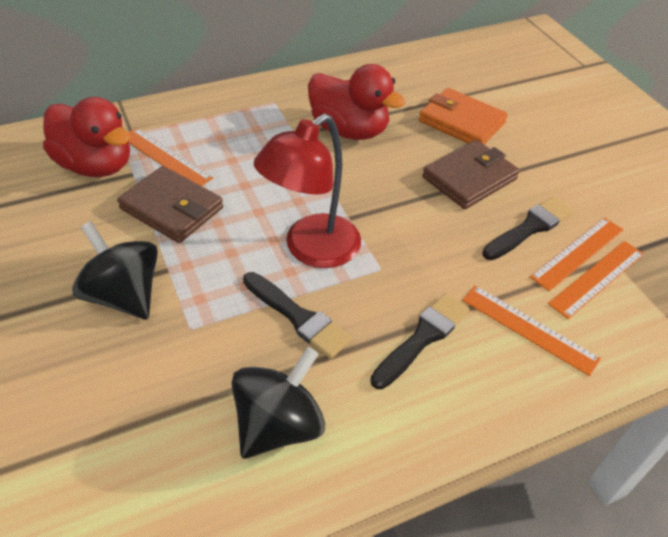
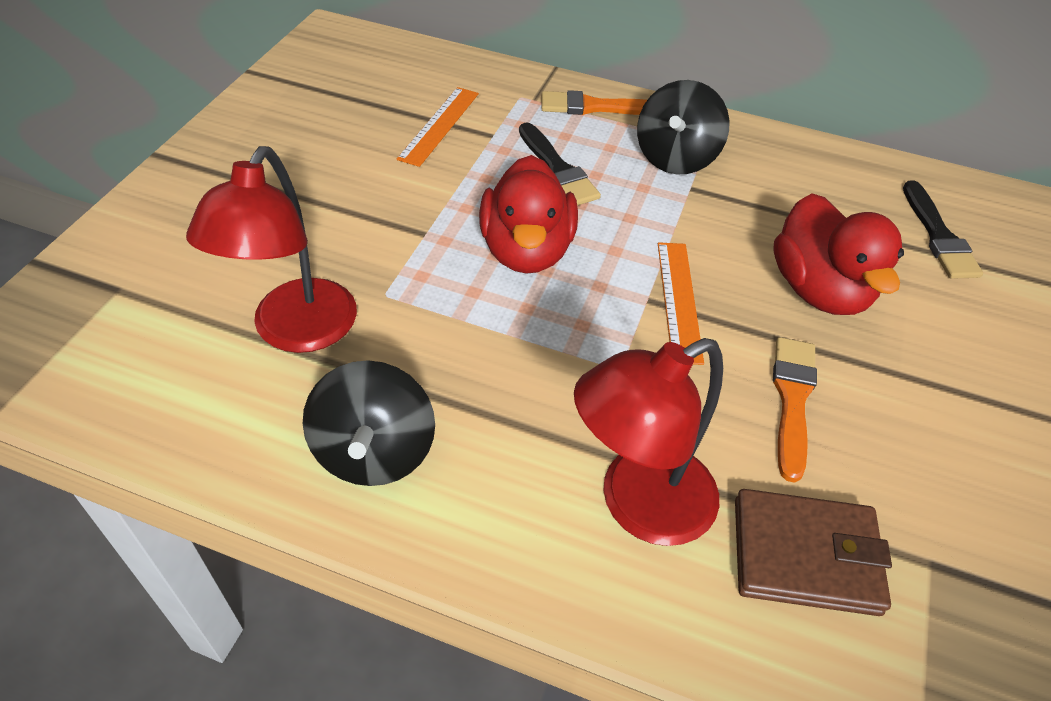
black brush: [243,272,352,359] [370,293,470,389] [482,197,573,260] = 3 -> [519,122,601,206] [903,180,983,279] = 2
brown wallet: [117,166,223,243] [422,140,520,209] = 2 -> [735,489,892,616] = 1
orange brush: none = 0 -> [541,90,647,115] [773,337,817,483] = 2
orange ruler: [128,128,213,186] [462,285,601,376] [530,217,623,291] [548,241,644,319] = 4 -> [397,87,479,167] [658,242,704,365] = 2
orange wallet: [419,88,508,144] = 1 -> none = 0
red lamp: [254,114,361,268] = 1 -> [186,146,357,353] [574,338,723,546] = 2

